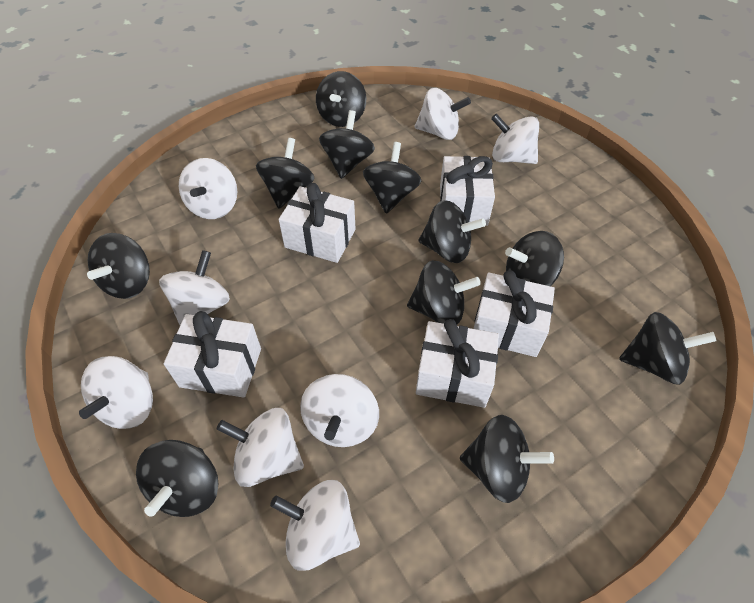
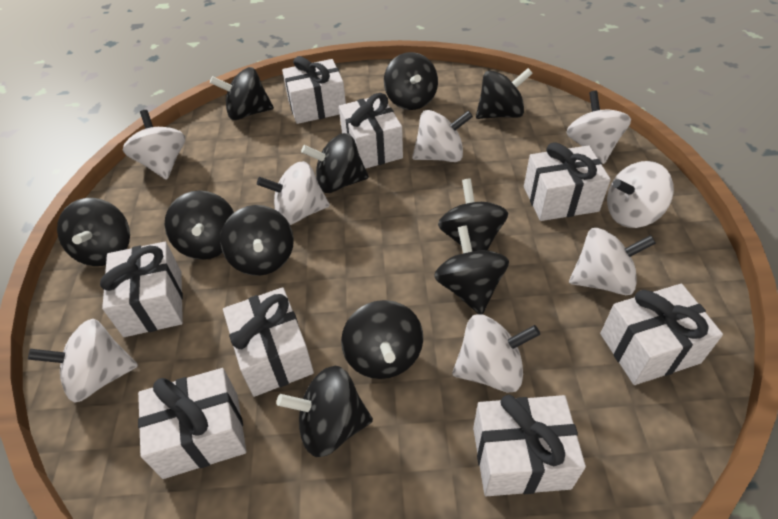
white gift: [164,311,261,398] [279,183,356,263] [416,319,499,408] [440,156,495,226] [474,270,555,357] = 5 -> [100,242,183,337] [138,368,246,479] [223,287,314,397] [282,56,346,124] [339,93,403,169] [473,395,586,496] [524,142,611,221] [600,284,723,385] = 8

